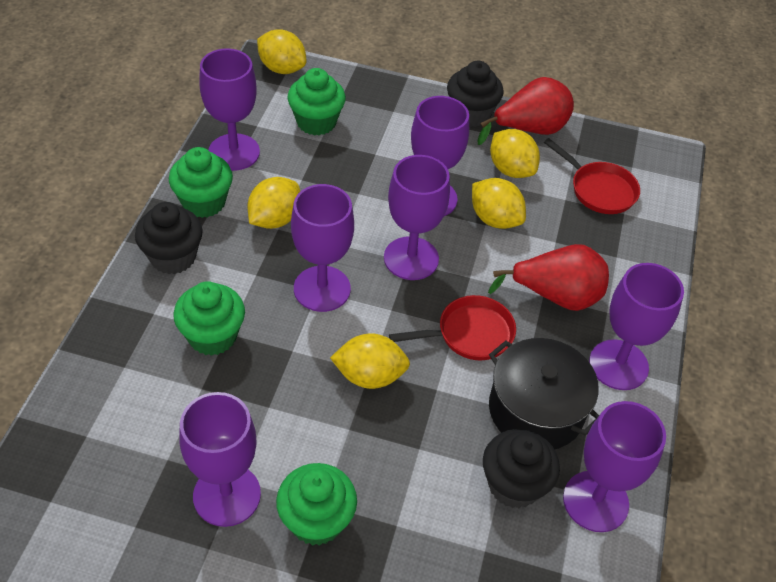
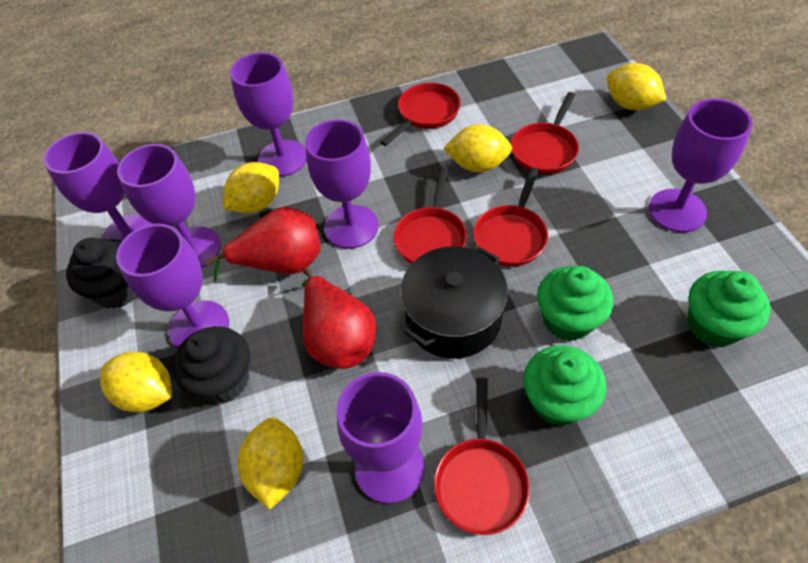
black cupcake: [135,202,203,274] [447,61,504,127] [483,429,560,508] = 3 -> [66,238,136,309] [173,326,250,403] = 2
green cupcake: [169,147,233,218] [173,281,245,356] [276,463,357,546] [287,68,346,136] = 4 -> [524,345,606,426] [537,266,613,341] [688,271,771,347] = 3
red pan: [389,295,516,360] [544,138,640,214] = 2 -> [380,83,461,146] [393,167,467,264] [434,377,530,535] [473,168,548,267] [511,92,579,174] = 5

